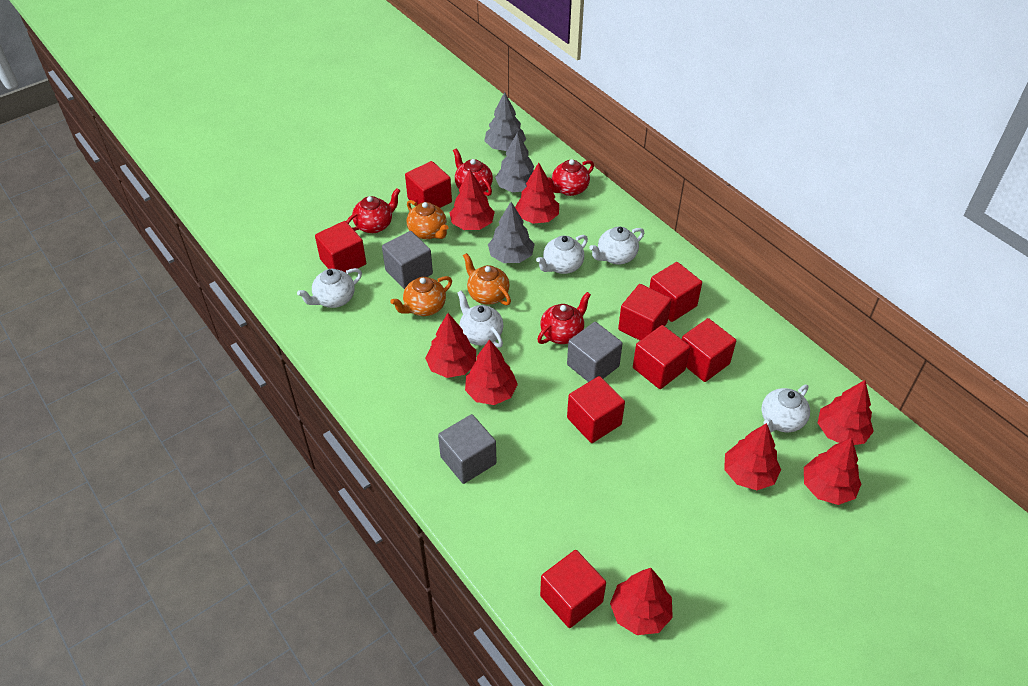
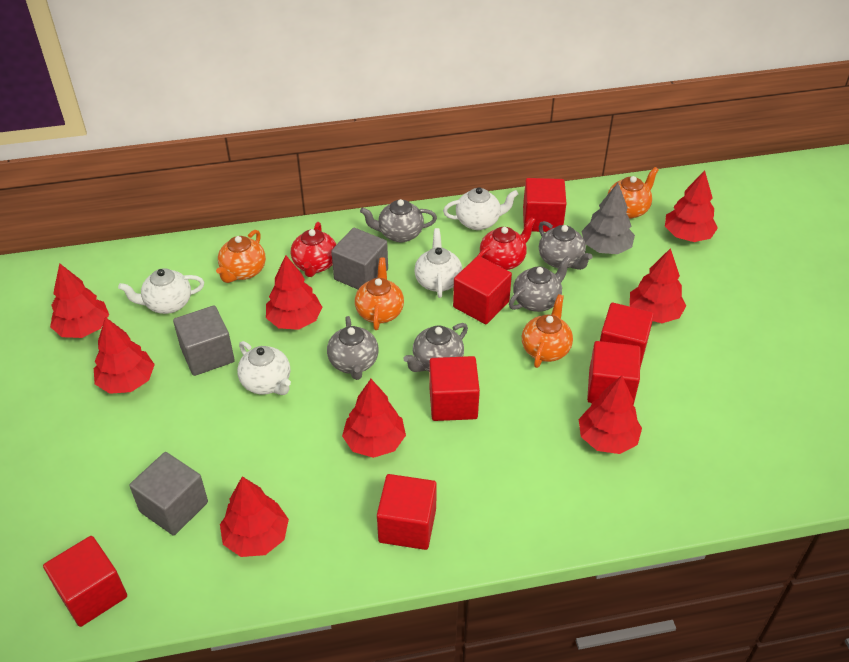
grey teapot: none = 0 -> [327,316,379,380] [360,199,437,242] [403,323,468,372] [509,256,571,312] [539,221,593,270] = 5
grey tree: [484,92,526,151] [488,202,535,263] [495,132,534,192] = 3 -> [582,183,635,254] = 1
orange teapot: [390,276,452,316] [407,200,449,239] [463,253,511,305] = 3 -> [216,230,266,283] [355,258,404,330] [522,294,573,368] [607,167,659,219] = 4
red cube: [315,221,366,272] [405,161,452,208] [540,550,606,628] [567,376,625,443] [618,284,672,340] [633,325,690,389] [649,262,702,322] [682,318,736,382] = 8 -> [43,536,127,627] [377,474,437,550] [429,356,480,421] [453,256,512,324] [523,178,566,232] [587,341,641,405] [600,303,654,368] = 7
red teapot: [346,188,400,233] [453,148,493,196] [537,292,591,344] [547,159,594,196] = 4 -> [291,222,336,277] [478,217,536,270] = 2
white teapot: [297,268,362,308] [458,290,503,348] [536,235,588,274] [589,226,644,264] [762,384,810,432] = 5 -> [118,268,204,314] [237,341,291,395] [414,228,462,298] [443,187,518,230] = 4

